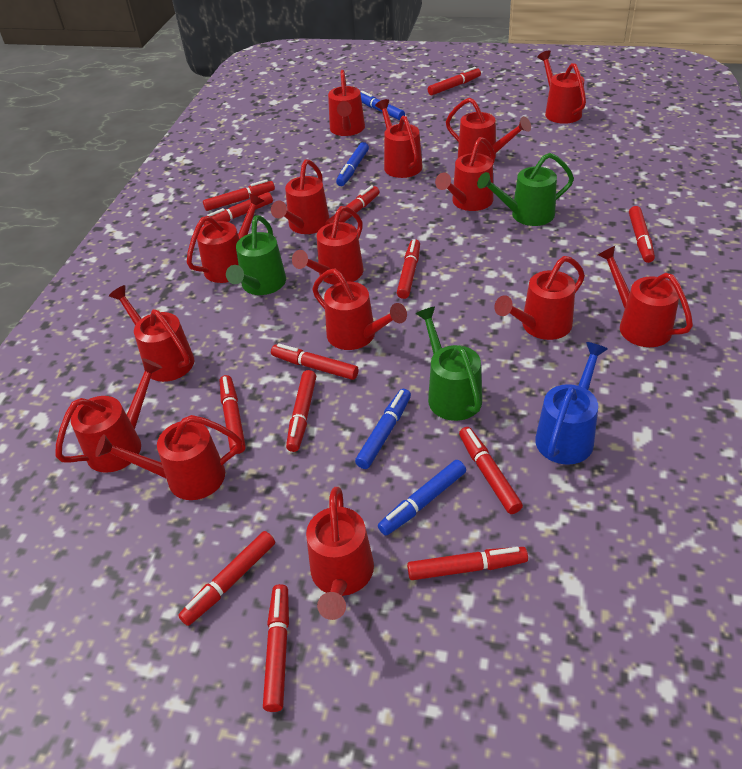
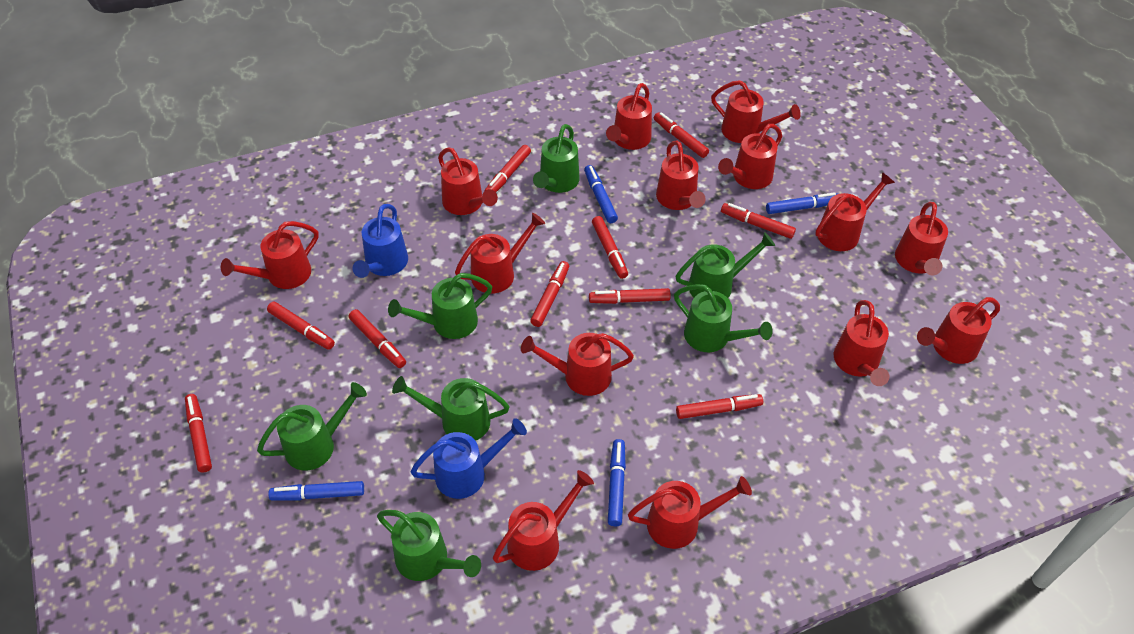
blue watering can: [535,342,608,465] = 1 -> [353,204,408,278] [410,418,527,499] = 2
green watering can: [226,215,286,295] [415,307,482,421] [477,153,574,226] = 3 -> [257,382,367,471] [377,510,481,581] [388,273,492,339] [392,376,510,441] [533,124,580,193] [674,284,773,352] [676,232,775,298] = 7
red marker: [178,531,275,626] [203,179,275,211] [203,192,273,225] [220,375,246,454] [263,584,289,712] [271,343,358,380] [286,370,316,452] [325,185,380,225] [397,239,420,299] [407,547,528,580] [428,67,481,95] [459,427,523,514] [629,206,655,263] = 13 -> [185,394,212,472] [267,302,335,350] [349,309,406,368] [484,145,531,192] [530,261,569,327] [589,288,671,304] [592,216,628,279] [654,112,709,158] [676,394,763,419] [721,203,796,239] = 10
red watering can: [55,358,162,473] [95,415,242,500] [109,285,194,382] [187,193,264,283] [271,160,329,234] [292,206,364,285] [306,487,374,620] [312,269,407,350] [328,70,365,136] [375,99,423,178] [435,137,495,211] [446,98,531,158] [494,256,585,340] [537,50,586,124] [598,246,693,347] = 15 -> [221,221,319,289] [438,147,498,215] [455,213,545,294] [493,470,594,571] [521,333,634,396] [606,83,652,150] [628,476,752,549] [656,141,706,210] [711,80,801,143] [718,124,782,189] [815,172,895,251] [834,300,889,386] [895,202,948,275] [917,297,1000,364] = 14

